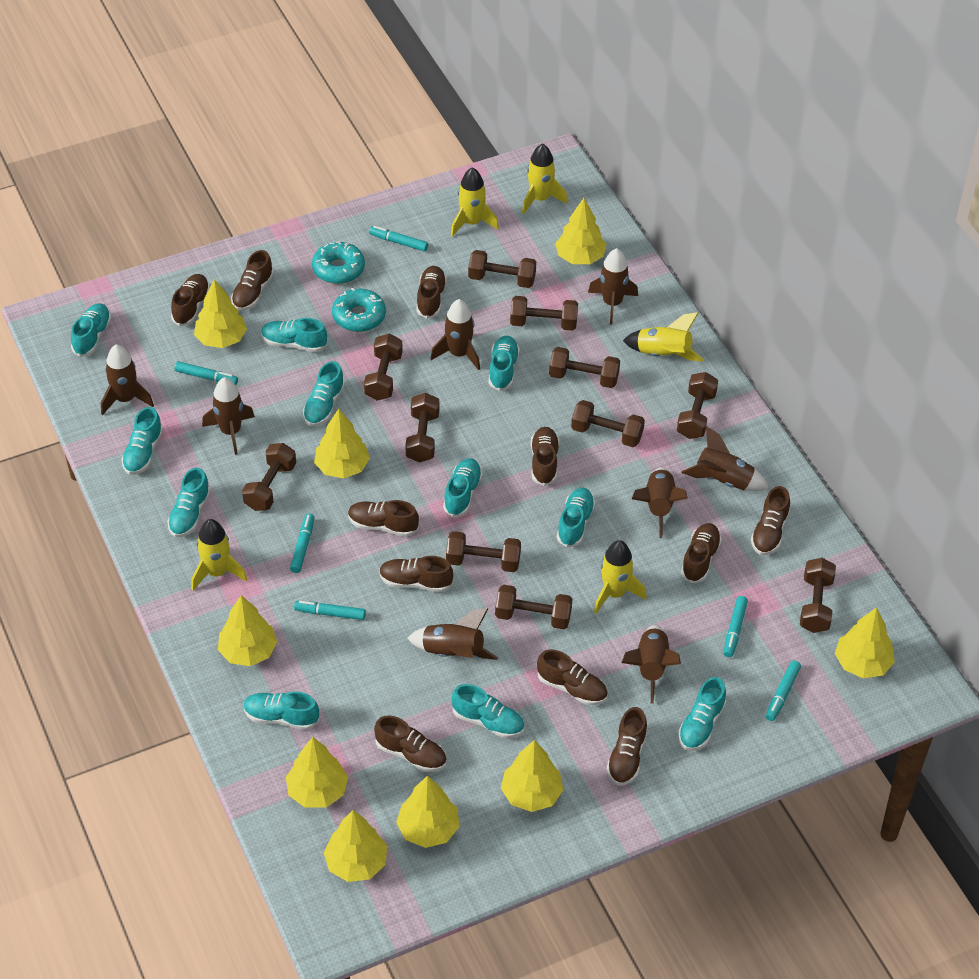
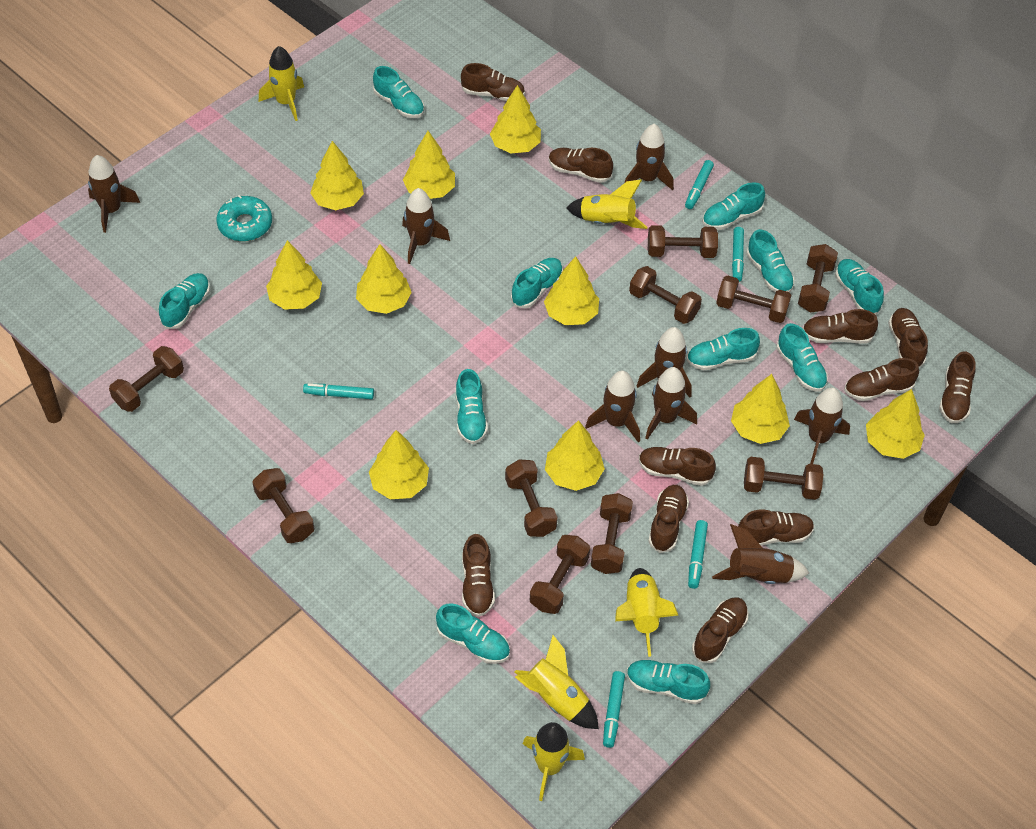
brown dumbbell: [242,443,296,511] [364,334,403,401] [405,393,439,463] [446,531,521,572] [468,250,536,288] [495,585,572,629] [510,296,578,331] [549,347,620,388] [571,400,645,447] [677,372,718,439] [800,558,836,633] = 11 -> [109,346,184,412] [252,468,314,543] [505,459,558,537] [530,535,590,614] [591,493,633,574] [629,266,702,324] [648,225,718,258] [716,275,791,323] [744,457,823,500] [798,244,838,313] = 10
turquoise donut: [312,241,365,284] [332,288,386,332] = 2 -> [216,195,272,241] = 1
turquoise marker: [175,361,238,385] [290,514,314,573] [294,601,366,620] [369,226,428,252] [724,596,748,657] [766,660,801,721] = 6 -> [303,383,374,399] [603,671,625,748] [685,160,714,209] [688,520,708,589] [732,227,744,282] = 5
yellow tree: [194,279,247,348] [218,595,277,666] [286,737,348,807] [314,409,370,478] [323,810,387,882] [396,775,459,848] [501,740,563,812] [555,198,606,264] [835,607,895,678] = 9 -> [266,240,322,310] [310,141,364,210] [356,244,412,314] [369,430,429,499] [403,131,455,199] [490,85,541,154] [544,256,599,325] [545,420,605,491] [731,374,790,444] [866,389,925,459] = 10

